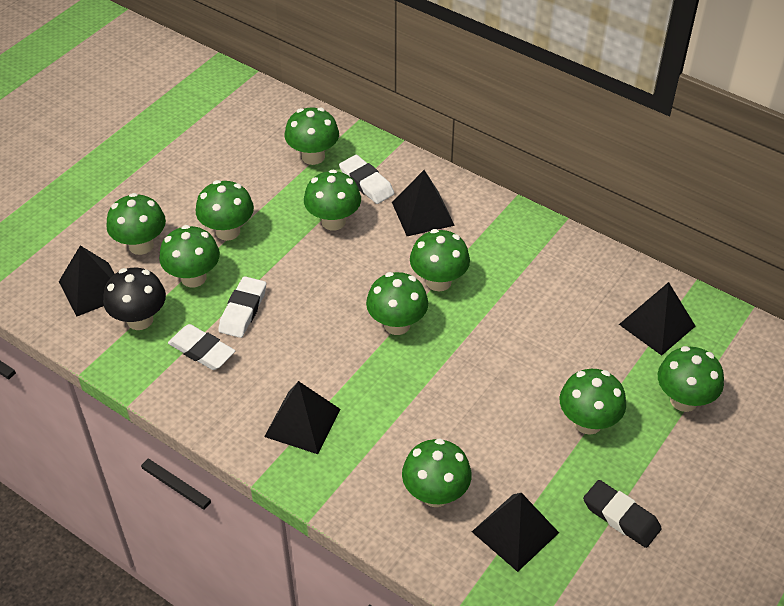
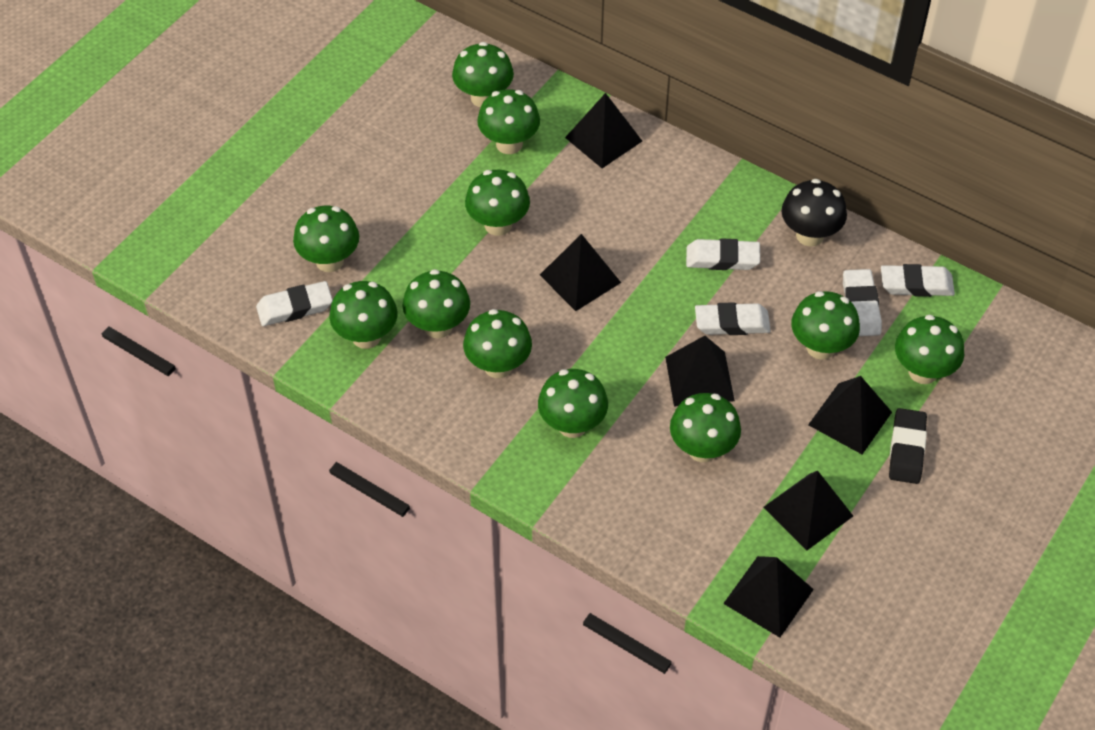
black pyramid: [59,245,115,316] [264,381,340,454] [392,170,455,236] [472,493,559,572] [619,282,695,356] = 5 -> [540,234,621,311] [565,93,642,168] [665,336,735,407] [723,556,814,638] [764,471,853,550] [808,376,892,454] = 6
green mushroom: [106,193,166,255] [159,225,220,288] [196,180,254,241] [285,107,339,165] [304,169,361,230] [366,272,428,335] [402,438,472,507] [410,229,470,291] [560,369,626,435] [658,346,724,412] = 10 -> [293,206,359,272] [329,281,398,349] [402,269,470,338] [452,42,514,107] [463,309,532,378] [465,170,530,236] [477,89,540,154] [538,369,608,438] [670,393,741,462] [791,291,860,360] [895,315,964,384] = 11
white eraser: [168,324,235,370] [218,276,266,338] [339,155,395,204] = 3 -> [256,281,333,326] [686,238,760,270] [695,302,771,335] [843,269,882,336] [881,264,955,297] = 5

